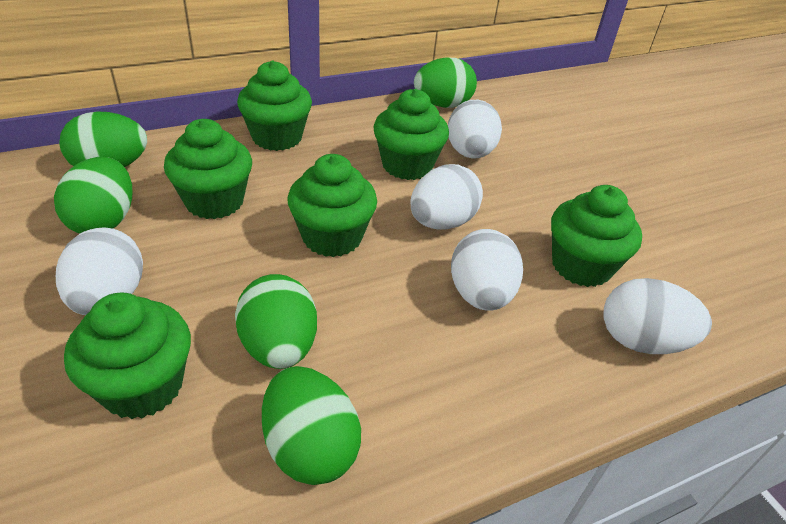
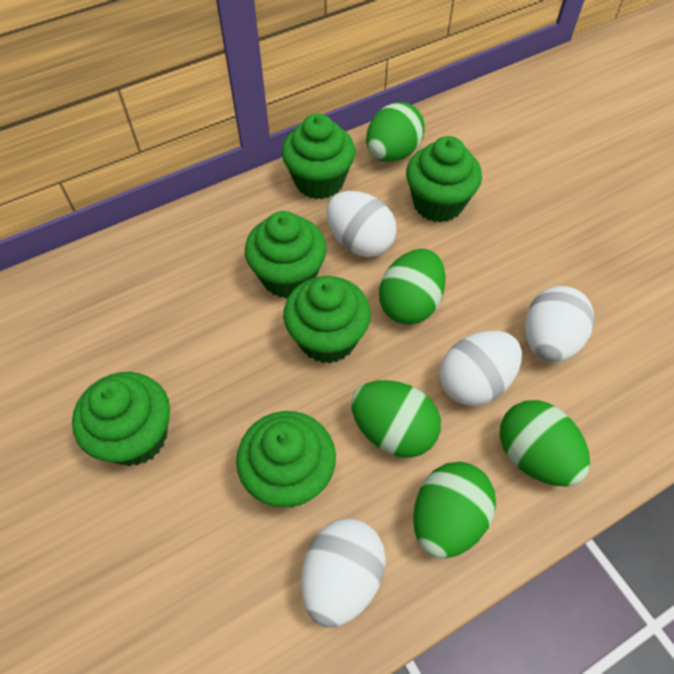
white egg: [56,227,143,315] [410,164,483,230] [448,100,502,158] [451,229,523,311] [603,278,712,354] = 5 -> [301,518,386,628] [326,191,397,257] [439,331,522,406] [525,286,594,363] = 4

